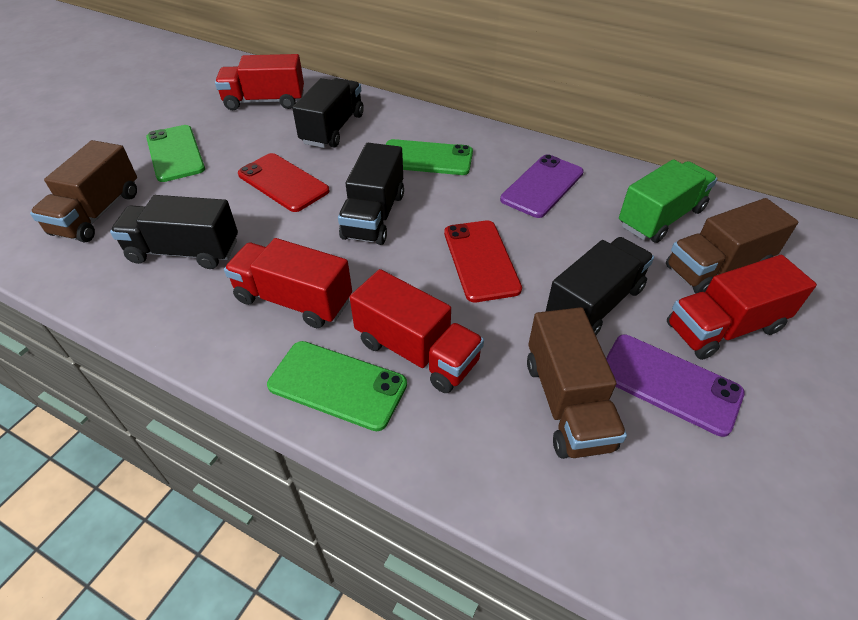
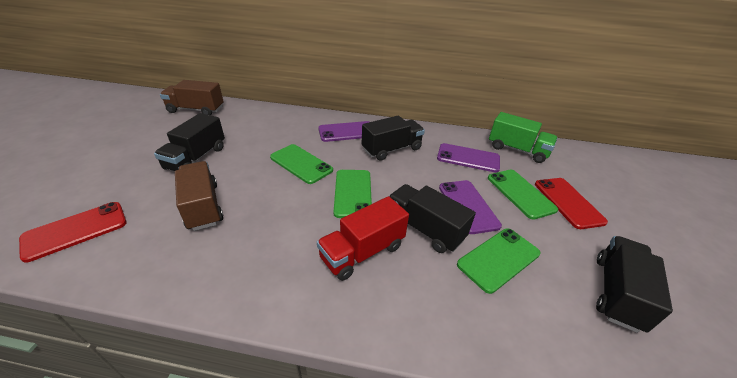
brown truck: [30,140,137,243] [527,307,627,459] [666,198,798,293] = 3 -> [160,80,224,115] [175,161,223,231] = 2
green phone: [146,125,205,182] [267,341,407,431] [386,139,473,175] = 3 -> [270,144,333,184] [334,170,372,218] [457,228,540,294] [488,170,558,220] = 4
purple phone: [500,154,584,218] [606,335,745,437] = 2 -> [318,121,370,142] [437,143,500,173] [439,180,502,234] = 3
red truck: [215,54,304,110] [224,238,352,328] [350,269,484,393] [667,255,817,360] = 4 -> [317,196,409,281] = 1

